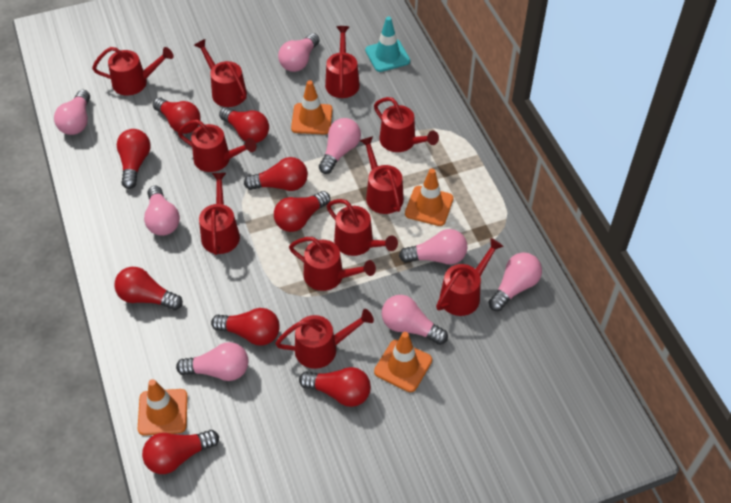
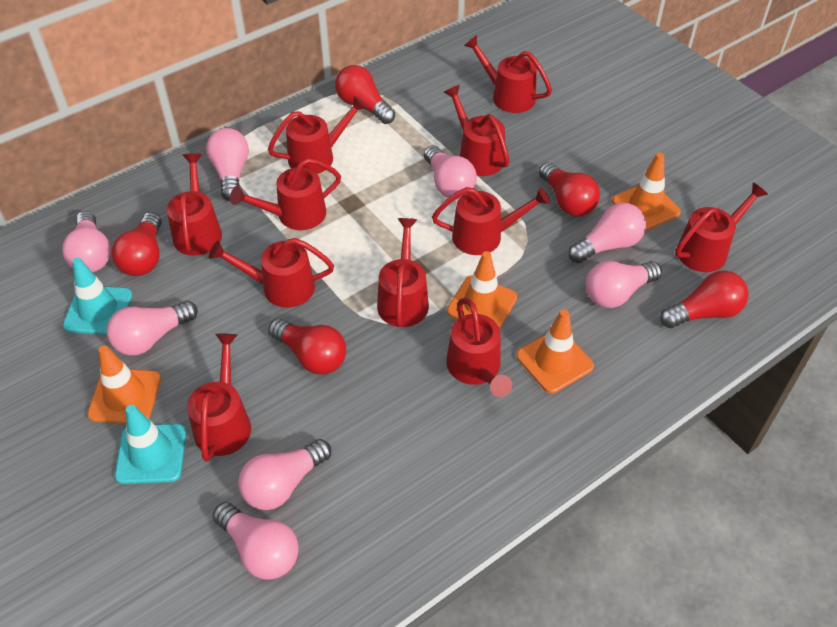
red light bulb: [114,267,183,310] [117,129,151,189] [142,430,219,474] [153,98,201,134] [211,308,280,346] [219,107,269,143] [244,157,308,191] [274,191,330,232] [299,367,371,407] = 9 -> [112,212,161,276] [268,318,346,375] [335,65,395,124] [539,162,600,217] [660,270,749,328] = 5
turquoise traffic cone: [365,17,410,72] = 1 -> [63,257,133,335] [115,405,186,484] = 2

